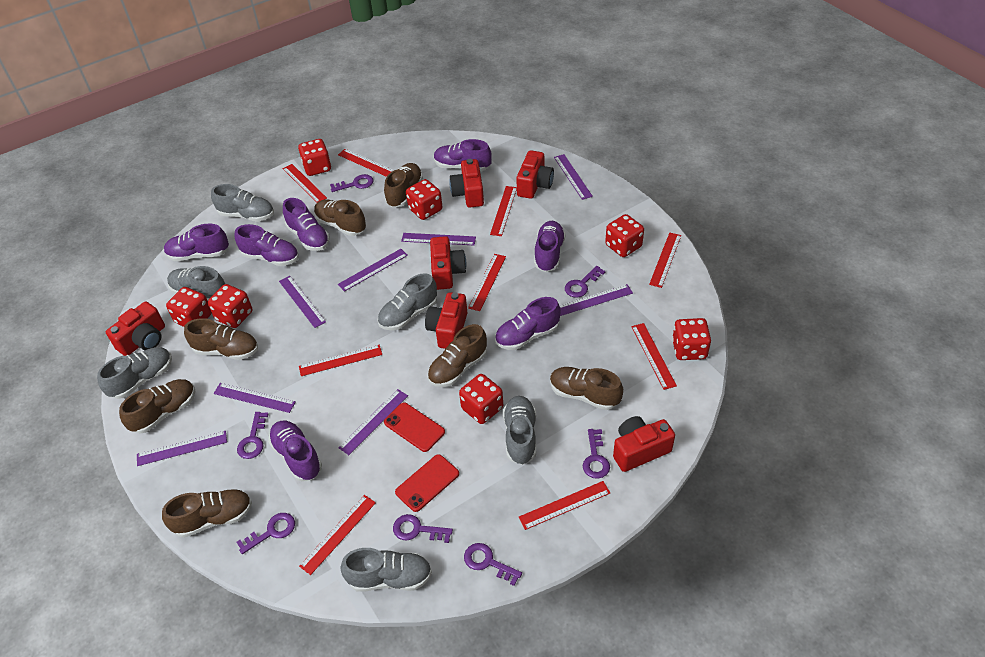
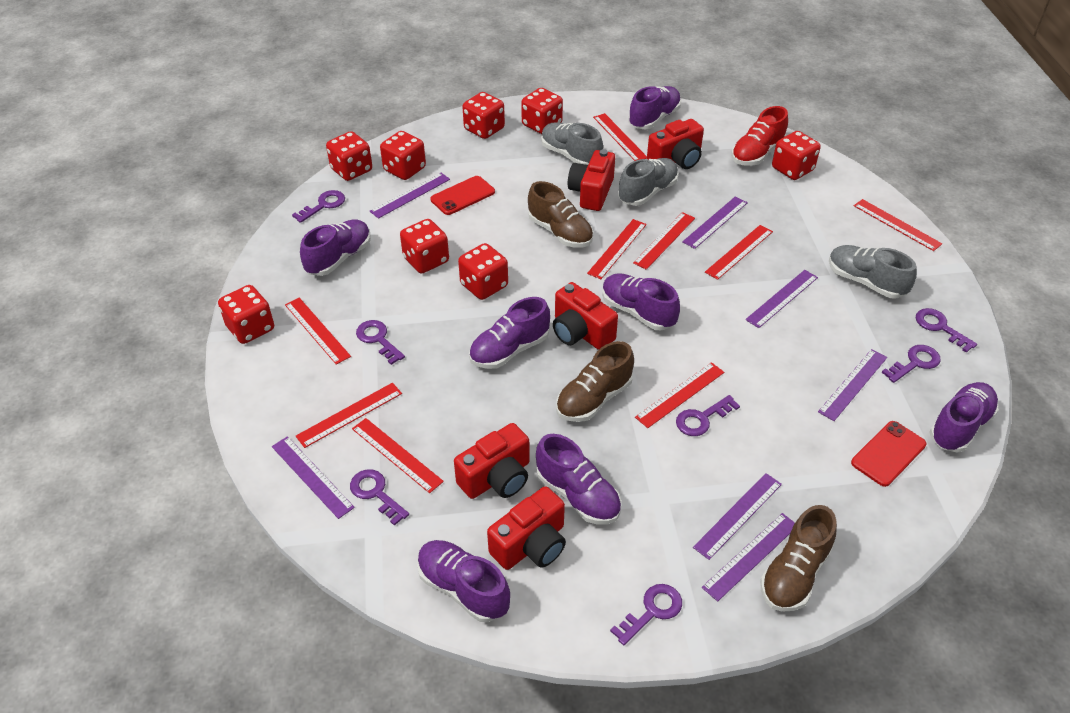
brown shoe: [119,379,196,433] [162,489,252,538] [184,318,258,360] [314,200,366,236] [384,163,423,208] [428,324,487,387] [550,367,623,410] = 7 -> [528,181,593,248] [556,341,634,422] [760,505,837,612] = 3
grey shoe: [97,347,172,399] [167,266,225,301] [211,184,274,222] [340,548,432,591] [378,273,437,330] [503,396,536,465] = 6 -> [541,122,603,165] [618,158,679,206] [829,245,917,298] = 3
purple ruler: [137,431,227,466] [213,383,296,413] [279,276,326,328] [338,249,408,292] [338,389,408,455] [401,233,476,245] [554,154,593,200] [559,284,633,316] = 8 -> [272,436,355,519] [369,173,450,219] [682,196,748,249] [693,473,782,560] [702,513,795,602] [745,270,818,328] [818,349,887,421] = 7
red camera: [106,301,165,356] [425,292,467,349] [430,236,466,290] [449,159,484,208] [516,150,554,199] [613,416,675,472] = 6 -> [454,423,530,499] [487,486,566,570] [553,282,618,350] [568,149,615,211] [647,119,704,169] = 5
red dice: [166,287,212,327] [208,284,252,328] [298,139,331,176] [406,179,443,220] [459,374,503,424] [605,214,644,257] [672,318,711,360] = 7 -> [218,285,274,344] [326,131,372,181] [380,131,426,180] [400,219,449,273] [458,243,508,300] [462,92,505,139] [521,88,563,134] [772,131,821,180] = 8
red shoe: none = 0 -> [731,106,788,166] = 1

